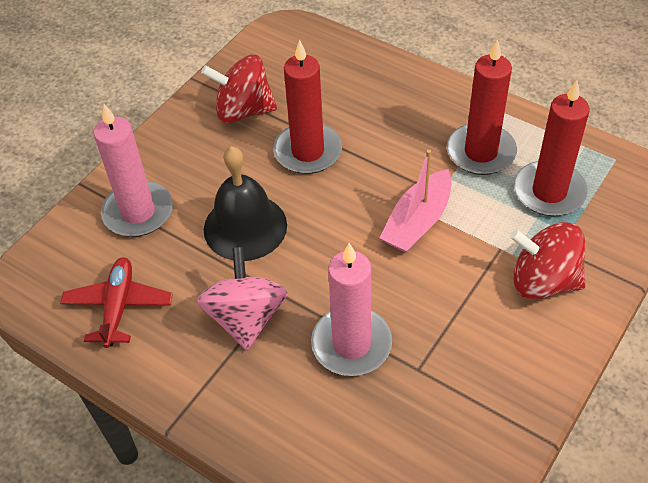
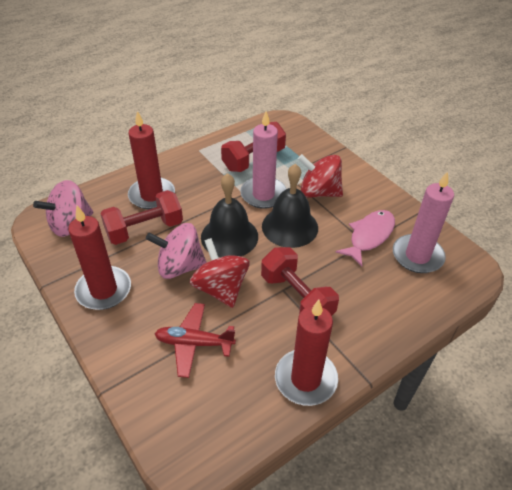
black bell: [204,146,287,261] = 1 -> [201,173,258,257] [262,164,318,248] = 2
pink boat: [380,150,451,253] = 1 -> none = 0
pink fish: none = 0 -> [335,210,395,266] = 1
pink spinning top: [197,247,287,351] = 1 -> [33,180,93,237] [146,223,207,279] = 2
red dumbbell: none = 0 -> [100,190,183,245] [221,122,286,172] [261,247,339,316] = 3

